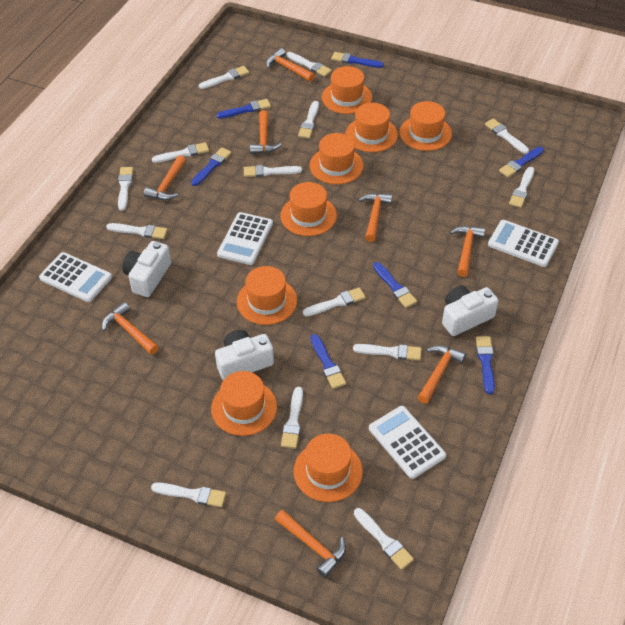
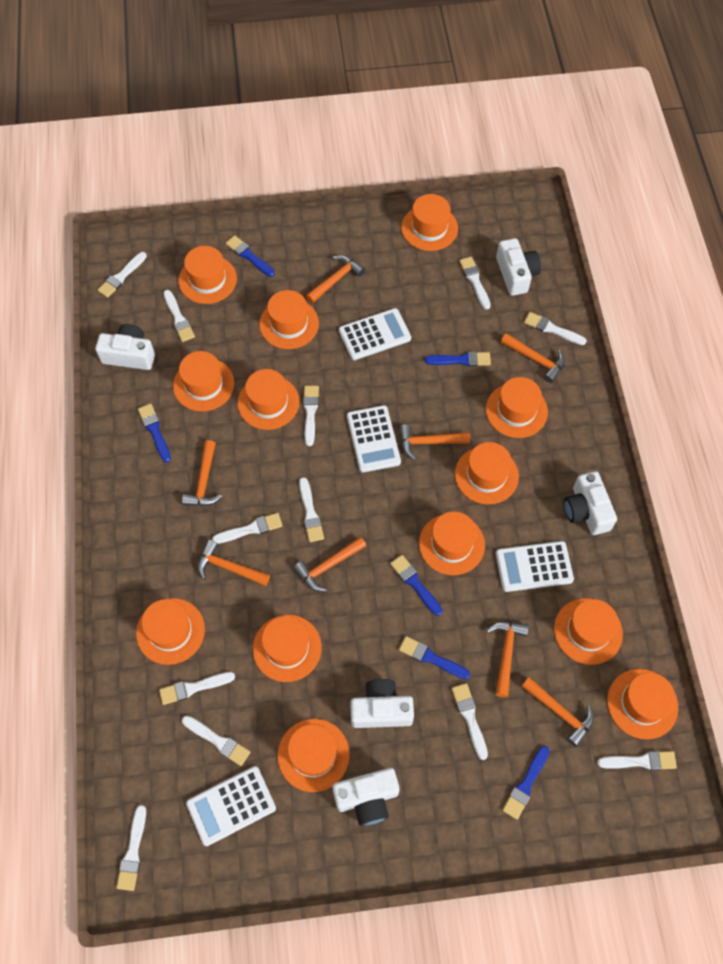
blue brush: [191,147,232,186] [217,99,271,119] [311,334,346,389] [331,52,384,68] [373,262,417,308] [476,336,495,394] [499,147,544,177] = 7 -> [138,404,171,462] [226,235,275,277] [390,555,443,616] [399,636,470,679] [425,351,491,366] [502,746,550,820] = 6
orange hat: [211,371,277,436] [237,266,297,325] [280,182,337,236] [294,433,363,502] [310,133,364,184] [322,66,372,114] [345,103,398,152] [399,101,452,151] = 8 -> [136,598,205,665] [173,351,234,412] [179,246,237,304] [237,369,299,430] [253,615,322,682] [259,290,319,349] [278,719,350,792] [401,194,458,251] [419,512,485,575] [455,442,519,505] [486,377,548,438] [554,598,623,665] [607,669,678,740] = 13
white brush: [106,223,168,239] [118,167,133,211] [151,482,226,507] [152,142,209,163] [199,66,249,89] [244,165,302,177] [281,387,303,448] [286,52,332,77] [298,101,319,139] [303,287,366,316] [353,344,422,361] [354,508,414,570] [485,118,529,154] [509,167,534,208] = 14 -> [98,252,147,298] [116,805,146,891] [159,672,235,705] [163,290,195,342] [182,715,250,766] [212,513,283,544] [299,477,324,542] [303,385,319,446] [451,683,488,760] [459,257,491,310] [524,312,587,345] [597,751,677,770] = 12
white camera: [122,241,171,297] [215,330,274,381] [442,286,498,336] = 3 -> [95,324,155,370] [332,768,400,826] [350,679,414,728] [496,238,541,296] [564,471,617,535] = 5

